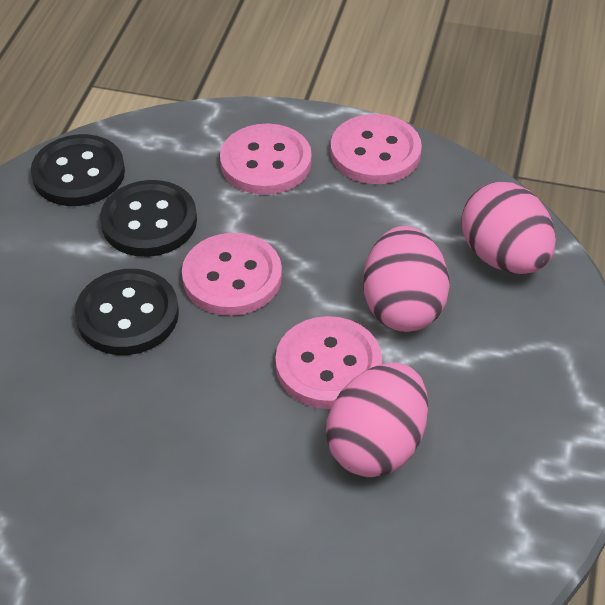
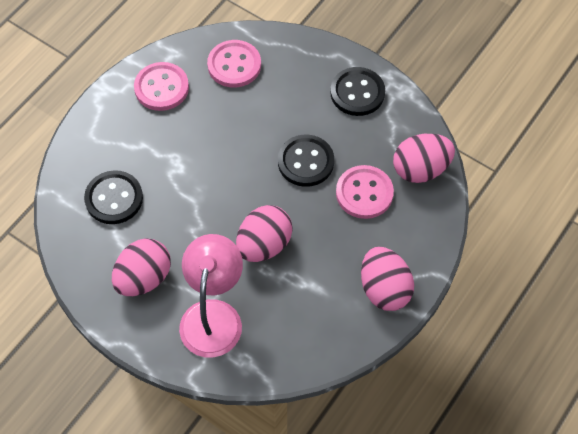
pink button: [182,233,282,316] [220,124,312,195] [275,316,382,409] [331,114,422,184] = 4 -> [134,62,189,111] [207,40,261,88] [336,165,394,219] = 3
pink egg: [326,362,428,477] [363,226,450,332] [461,182,556,274] = 3 -> [112,238,171,296] [236,205,293,262] [361,247,414,311] [393,134,455,183] = 4
pink lamp: none = 0 -> [179,234,243,358] = 1

